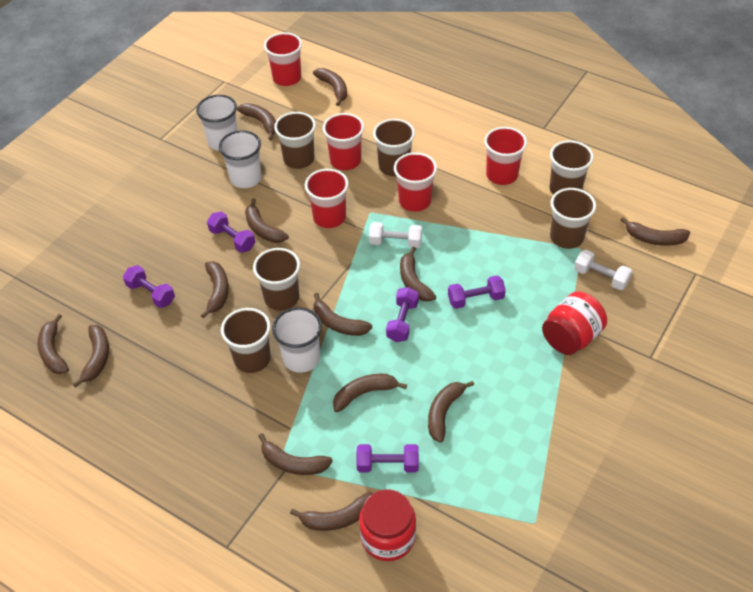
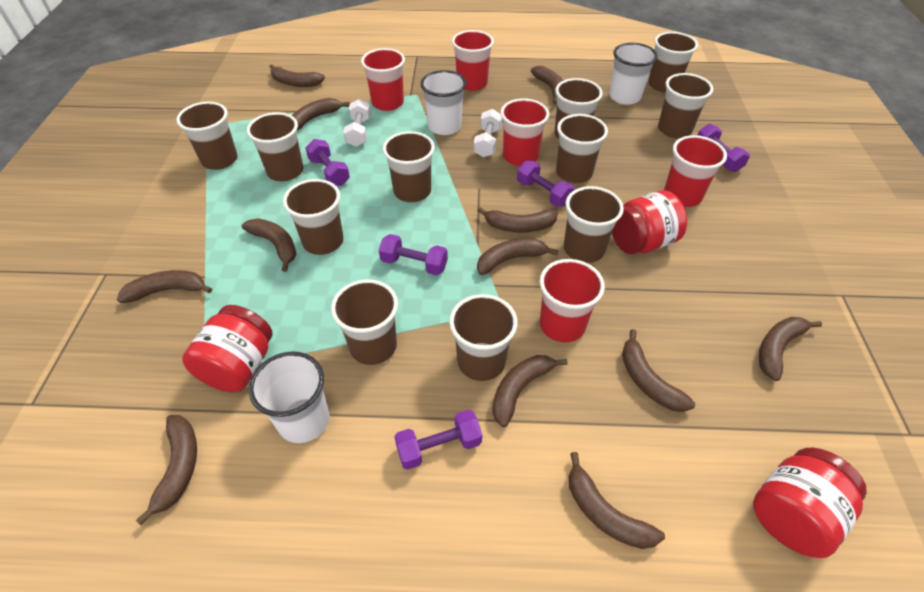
brown banana: [38,314,69,374] [73,325,109,388] [201,261,229,318] [237,103,276,140] [245,198,289,243] [258,433,333,475] [290,492,373,531] [313,68,347,106] [314,293,373,336] [333,374,407,412] [400,247,436,302] [428,381,474,443] [621,217,690,246] = 13 -> [117,270,212,303] [136,415,197,525] [242,219,296,272] [269,64,325,87] [291,98,350,130] [477,207,558,233] [477,238,558,275] [492,355,568,427] [531,66,563,104] [569,452,665,549] [622,329,695,412] [759,317,822,381] = 12
brown cup: [221,308,271,373] [253,248,300,311] [274,112,316,169] [373,119,415,176] [550,140,594,195] [550,188,596,249] = 6 -> [176,102,238,170] [247,112,303,181] [283,179,343,255] [331,280,398,365] [383,131,435,202] [449,294,518,381] [555,78,603,139] [556,114,608,183] [564,186,624,263] [648,32,698,93] [658,73,713,138] = 11
red jar: [359,489,416,561] [542,292,607,355] = 2 -> [182,305,273,392] [612,190,687,254] [753,448,867,558] = 3

